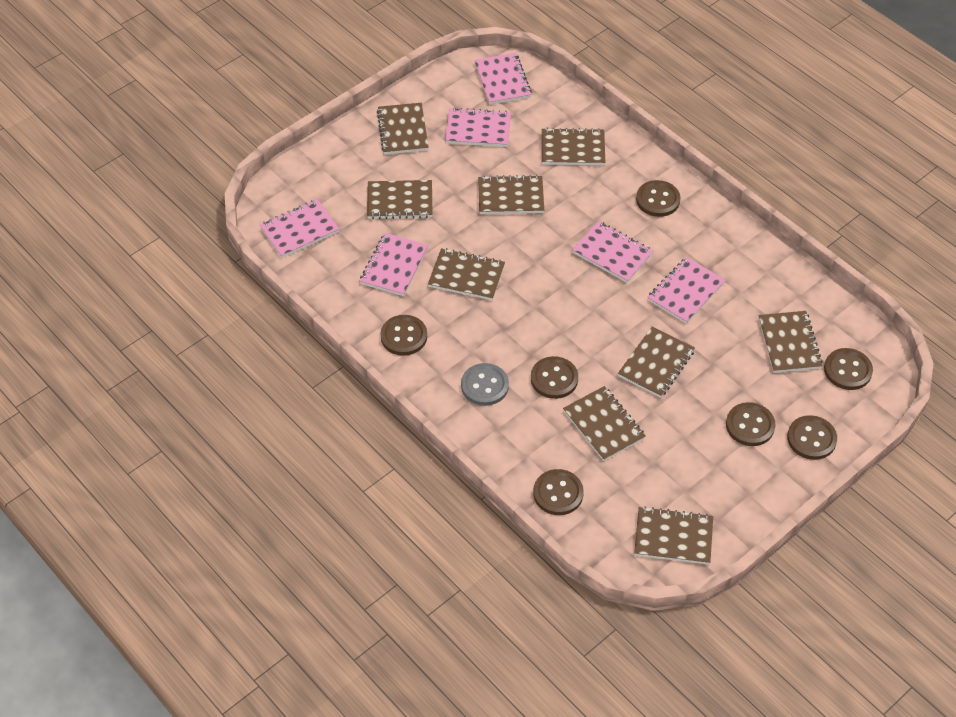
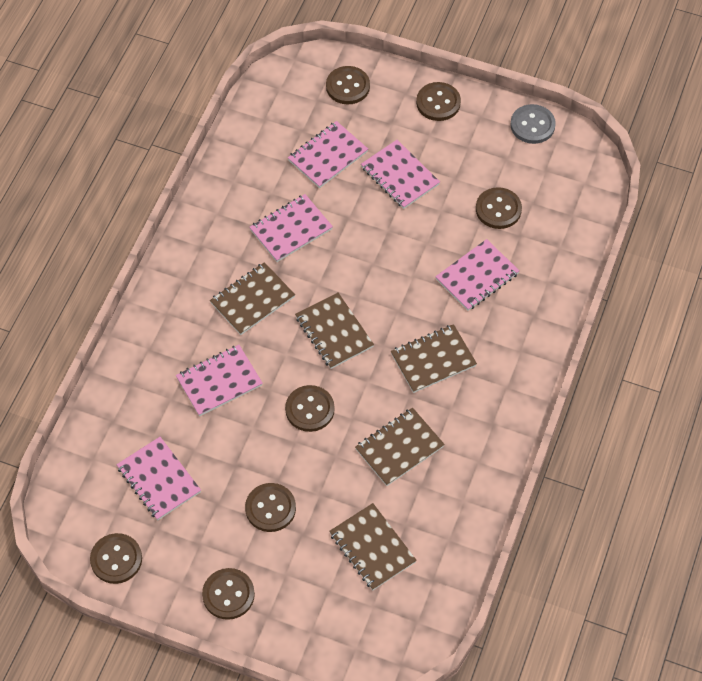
brown notebook: [367,180,433,219] [377,103,429,154] [428,248,505,300] [478,175,544,214] [542,128,605,165] [563,386,646,461] [618,326,695,398] [634,506,713,564] [758,311,823,373] = 9 -> [210,262,295,335] [295,293,374,369] [329,503,417,590] [355,408,445,486] [391,324,477,393] = 5

